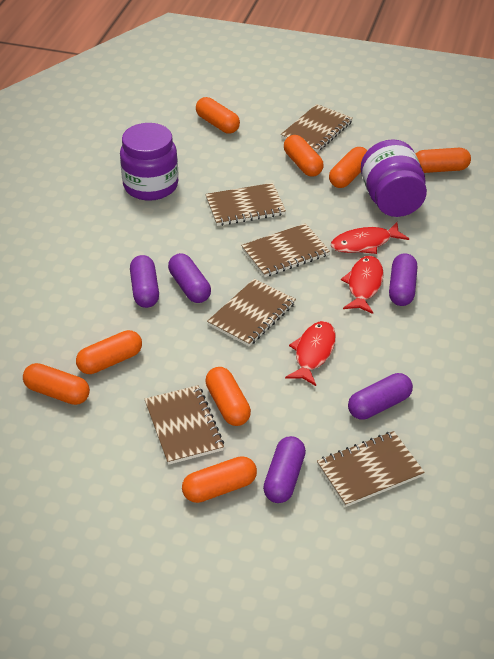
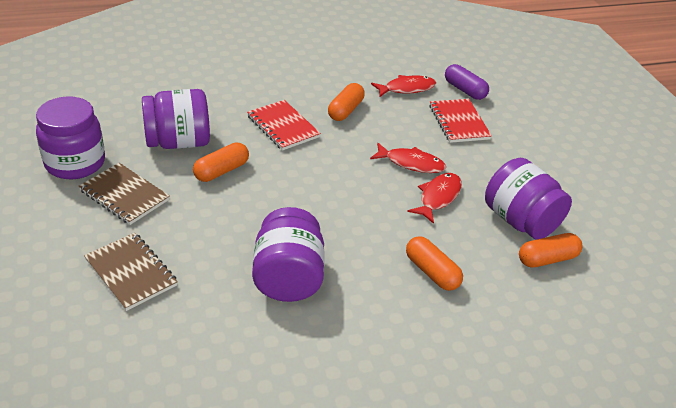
brown notebook: [145,385,224,465] [205,183,286,226] [207,278,296,346] [241,223,330,277] [281,104,353,152] [317,431,425,507] = 6 -> [79,163,170,225] [84,233,178,311] = 2
orange capsule: [23,363,90,405] [76,330,142,374] [182,456,257,503] [196,97,240,133] [205,367,251,426] [284,135,324,177] [329,147,367,188] [416,148,471,173] = 8 -> [193,142,249,182] [328,83,365,121] [406,236,463,291] [519,233,582,267] = 4
purple capsule: [130,255,159,308] [168,253,211,303] [263,436,306,503] [348,373,413,420] [389,253,417,306] = 5 -> [445,64,489,100] = 1
purple jar: [120,123,178,201] [361,139,427,217] = 2 -> [36,97,105,179] [142,89,210,149] [252,207,325,302] [485,158,572,240] = 4
red notebook: none = 0 -> [247,100,321,150] [429,99,492,143] = 2

